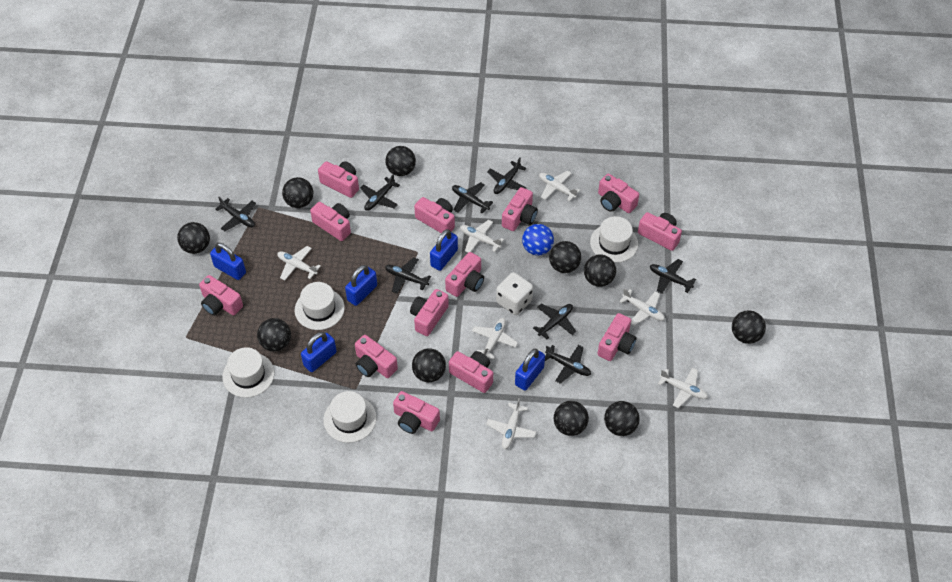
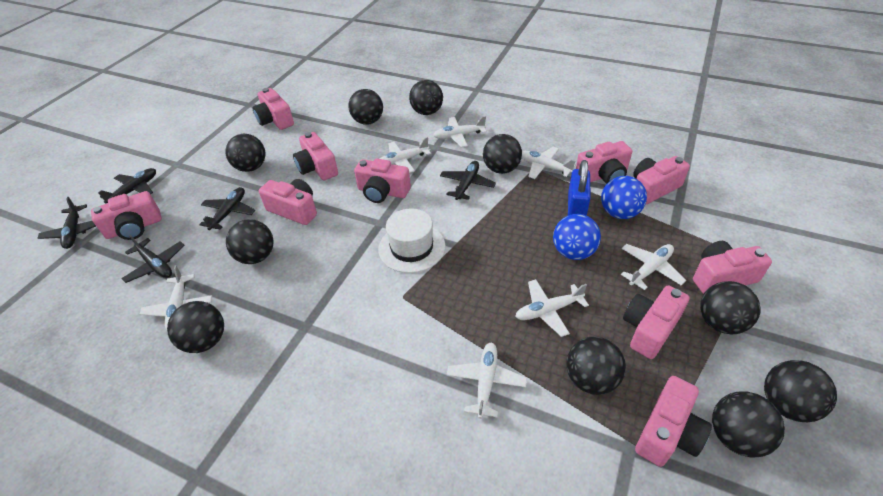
black plane: [215,197,256,231] [360,174,400,211] [385,257,431,294] [452,182,493,214] [487,157,526,194] [533,304,576,339] [545,345,591,384] [650,259,696,294] = 8 -> [38,197,96,249] [98,168,156,204] [121,235,184,283] [199,187,255,230] [440,161,496,200] = 5
blue ball: [522,224,554,256] = 1 -> [553,214,601,260] [601,176,647,219] = 2
blue padlock: [210,243,246,280] [301,332,337,372] [345,265,377,306] [430,229,458,271] [515,349,545,391] = 5 -> [568,160,591,216] = 1
pink camera: [199,275,243,316] [310,202,351,241] [318,161,359,198] [355,335,398,378] [393,391,440,434] [410,289,449,336] [414,197,455,233] [445,252,484,297] [449,351,493,393] [502,187,538,231] [598,174,639,213] [598,313,637,361] [638,212,682,251] = 13 -> [91,191,162,240] [252,88,294,130] [259,179,317,225] [293,132,338,180] [354,159,411,203] [576,141,632,184] [623,285,690,359] [633,156,690,205] [635,376,712,467] [693,241,772,294] = 10
white dice: [496,272,533,315] = 1 -> none = 0
white hat: [222,347,274,398] [295,282,345,330] [323,391,377,443] [590,216,638,263] = 4 -> [378,209,446,273] = 1

